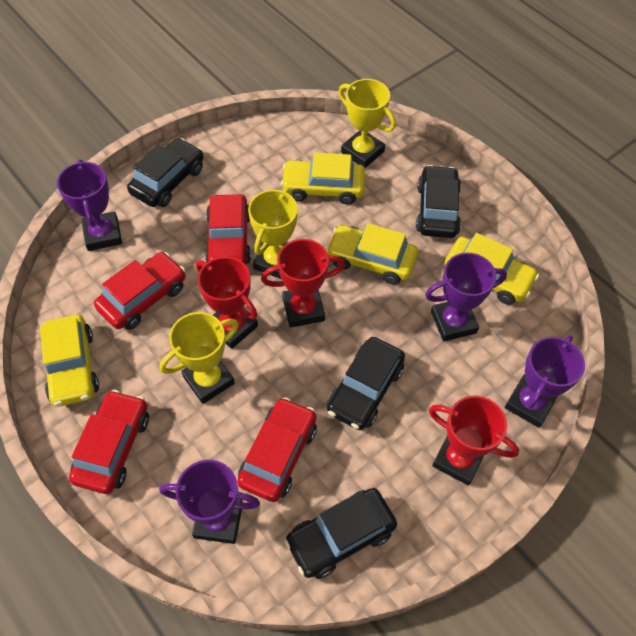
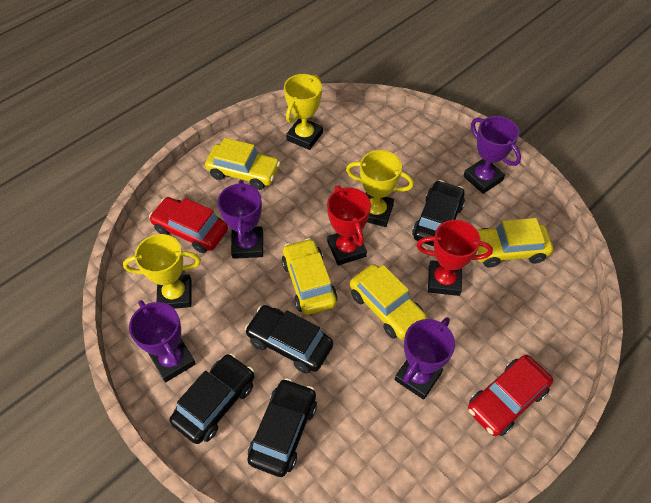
red car: [69,390,149,494] [94,252,186,330] [205,194,251,265] [237,397,317,502] = 4 -> [149,197,228,253] [468,355,553,436] = 2
red trophy: [196,257,258,349] [261,239,345,328] [429,396,519,486] = 3 -> [327,185,371,266] [416,220,493,296] = 2

